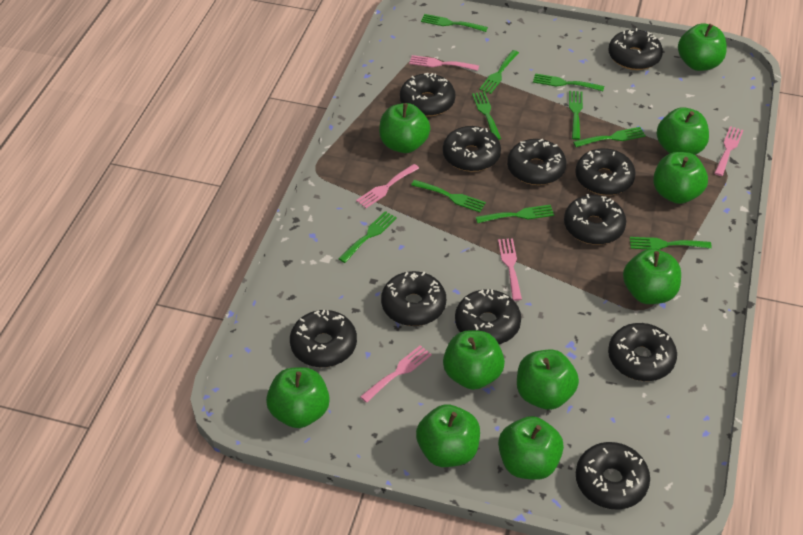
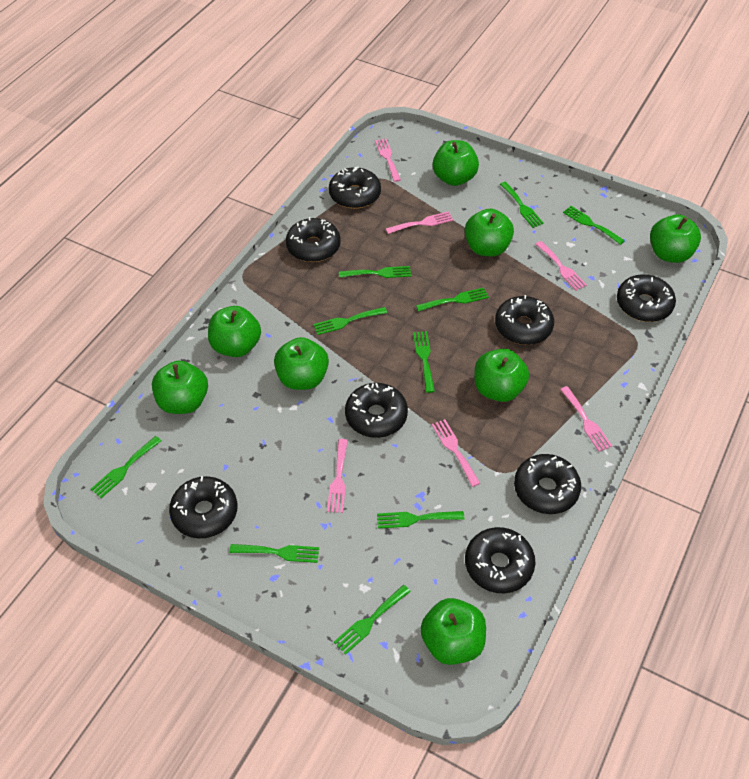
black donut: [290,310,357,367] [381,271,446,326] [400,73,456,117] [443,126,501,172] [455,289,521,344] [507,139,566,185] [564,194,626,245] [575,148,636,195] [576,442,650,510] [608,323,677,381] [609,28,663,70] = 11 -> [169,476,237,539] [286,217,341,262] [329,167,381,209] [345,383,408,438] [465,527,536,593] [495,295,554,345] [514,454,581,514] [617,274,676,322] = 8
green apple: [266,367,330,428] [379,103,430,153] [416,404,480,467] [443,330,505,390] [498,416,564,480] [517,350,579,410] [623,249,681,304] [653,152,708,204] [657,107,709,155] [678,23,727,71] = 10 -> [152,361,208,414] [208,306,261,357] [274,337,329,390] [421,598,486,665] [433,140,479,186] [465,209,514,257] [474,349,529,402] [650,214,701,263] = 8
pink fork: [356,164,419,208] [360,345,432,403] [409,55,479,71] [498,238,522,301] [714,126,743,176] = 5 -> [327,439,348,513] [375,138,401,182] [386,211,453,234] [432,419,480,487] [536,241,587,291] [560,386,612,452] = 6

